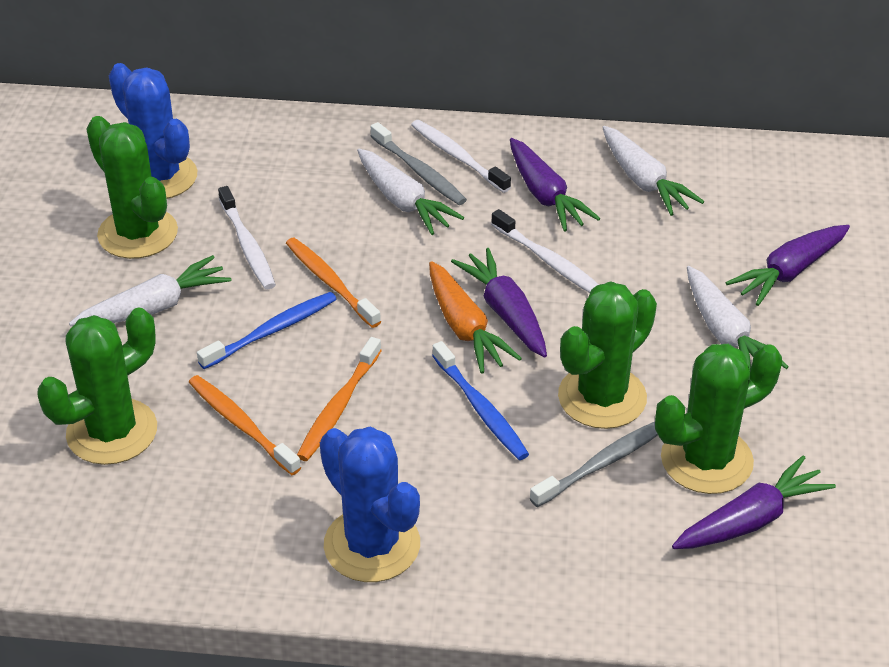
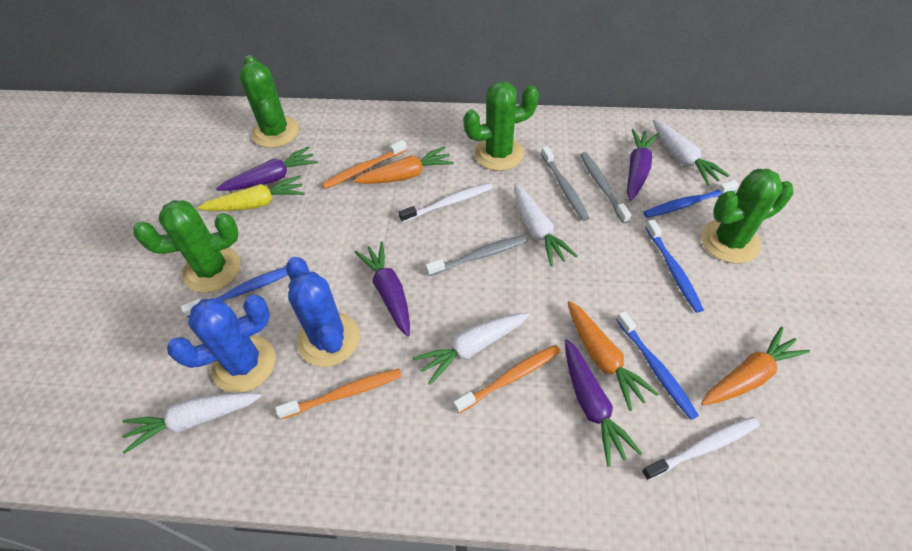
blue toothbrush: [197,292,336,369] [432,341,529,460] = 2 -> [181,267,288,318] [616,311,699,420] [643,180,739,218] [645,219,704,313] = 4
grey toothbrush: [371,122,467,205] [530,422,658,507] = 2 -> [426,235,527,276] [541,146,589,221] [580,152,631,224] = 3
orange carrot: [429,261,522,374] = 1 -> [353,146,454,184] [568,301,659,411] [701,327,810,405] = 3
white toothbrush: [218,186,276,289] [411,120,511,193] [491,209,599,293] = 3 -> [399,183,492,223] [642,417,760,480] = 2
yellow carrot: none = 0 -> [197,175,305,211] = 1

